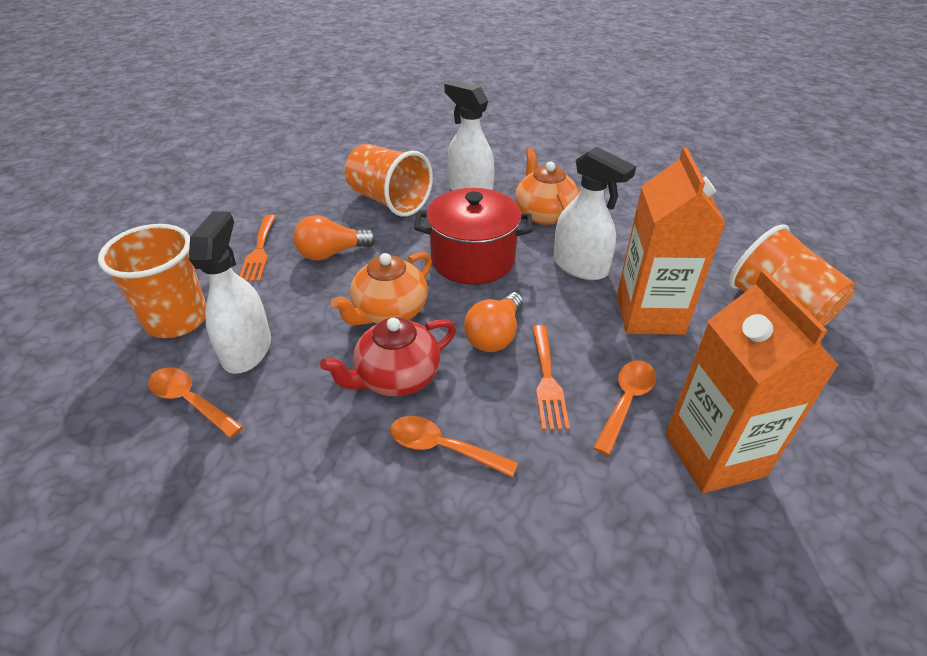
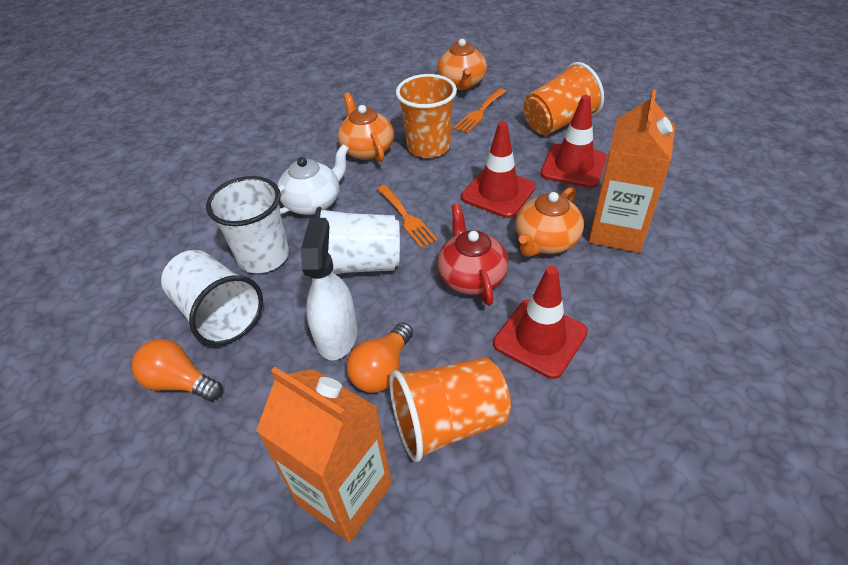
orange spoon: [148,367,244,438] [390,416,518,478] [593,360,656,456] = 3 -> none = 0
orange teapot: [331,252,432,325] [515,148,579,225] = 2 -> [338,92,394,162] [437,39,487,90] [515,187,584,257] = 3
red pot: [414,188,533,285] = 1 -> none = 0
red traffic cone: none = 0 -> [461,121,536,218] [493,266,588,379] [541,95,607,188] = 3
white cup: none = 0 -> [161,250,263,346] [206,176,289,273] [315,207,400,274] = 3
white spray bottle: [189,211,271,374] [444,81,495,191] [553,147,636,280] = 3 -> [301,218,357,360] = 1
white teapot: none = 0 -> [277,144,349,215] = 1

